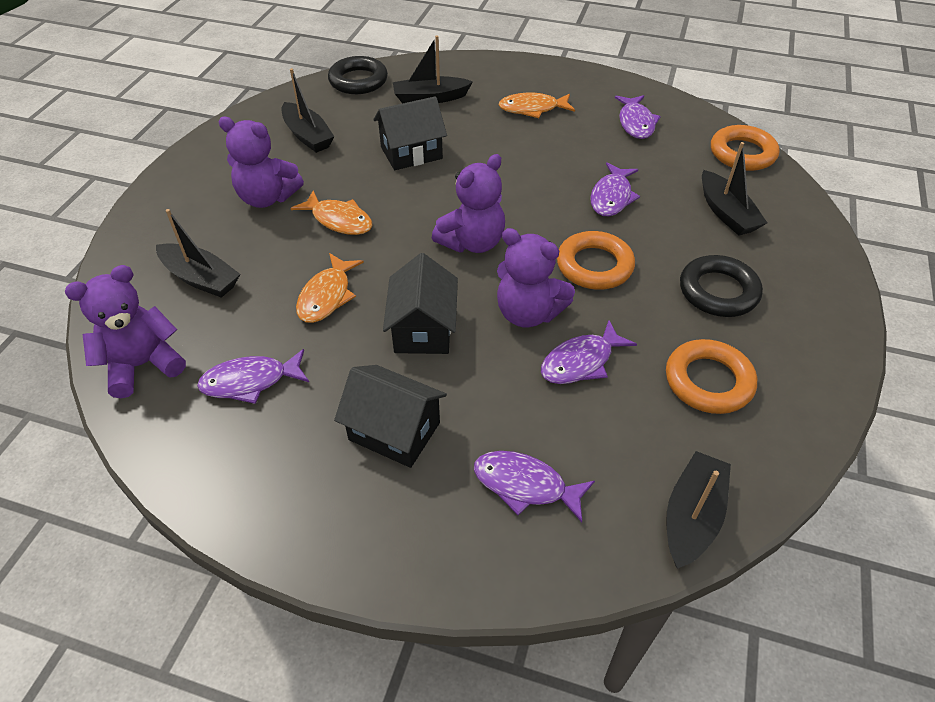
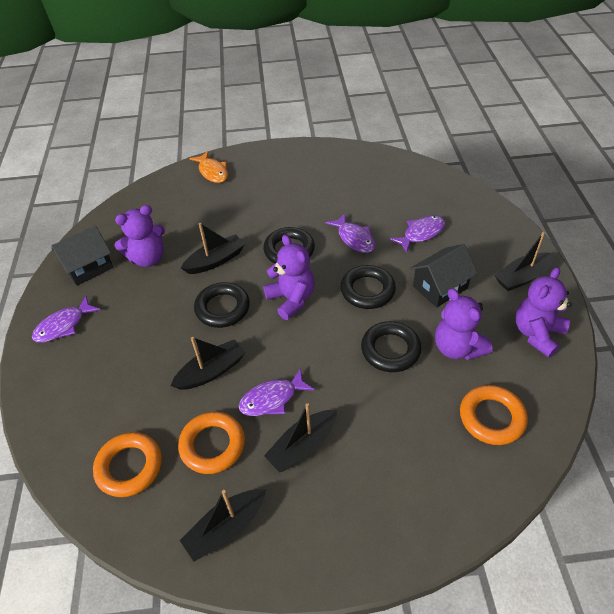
black house: [334,365,447,468] [373,96,447,170] [383,253,458,354] = 3 -> [51,225,114,286] [410,244,478,307] = 2
black ring: [328,56,388,94] [680,255,763,317] = 2 -> [194,282,250,328] [263,227,315,264] [340,265,396,309] [361,321,422,372] = 4
orange fish: [290,190,373,235] [296,253,364,323] [498,93,575,118] = 3 -> [189,151,228,183] = 1
purple fish: [197,349,309,404] [474,451,595,522] [541,320,637,384] [590,162,640,216] [615,95,661,139] = 5 -> [32,296,100,342] [239,368,315,416] [326,213,375,253] [390,215,445,253] = 4

